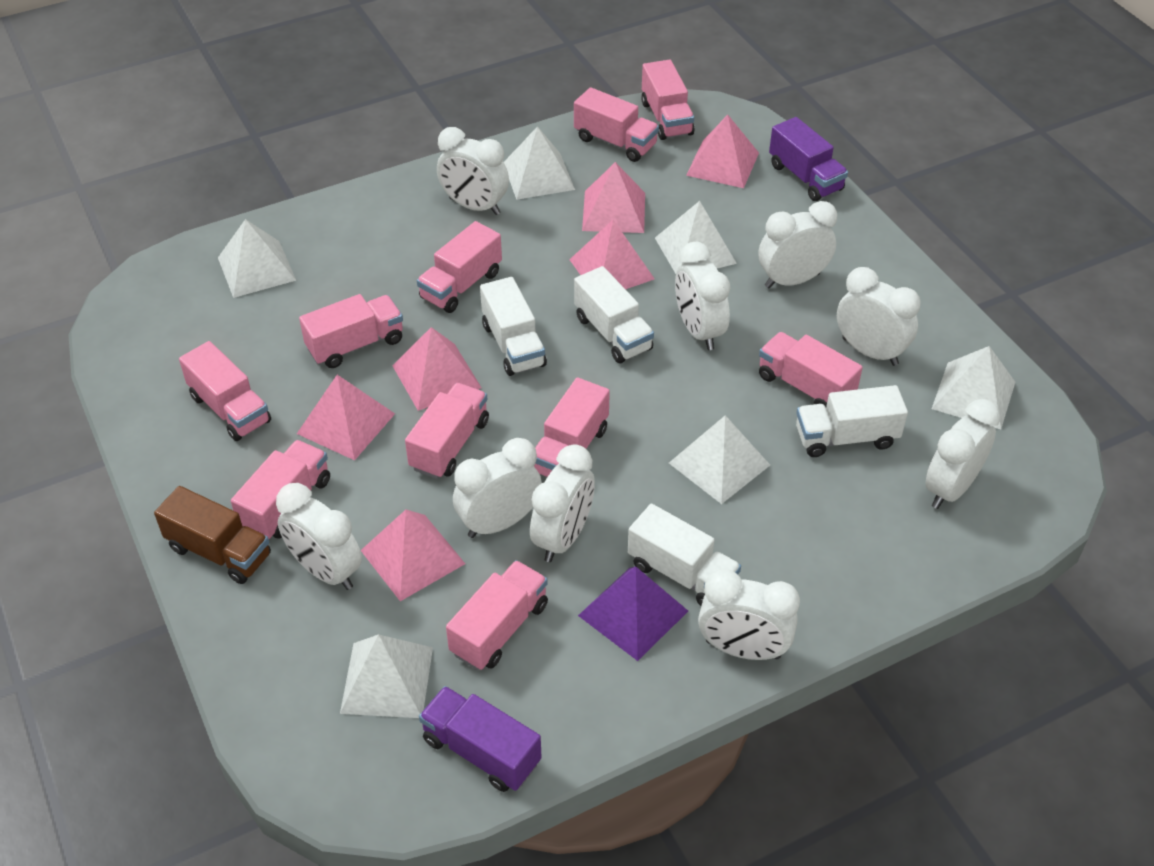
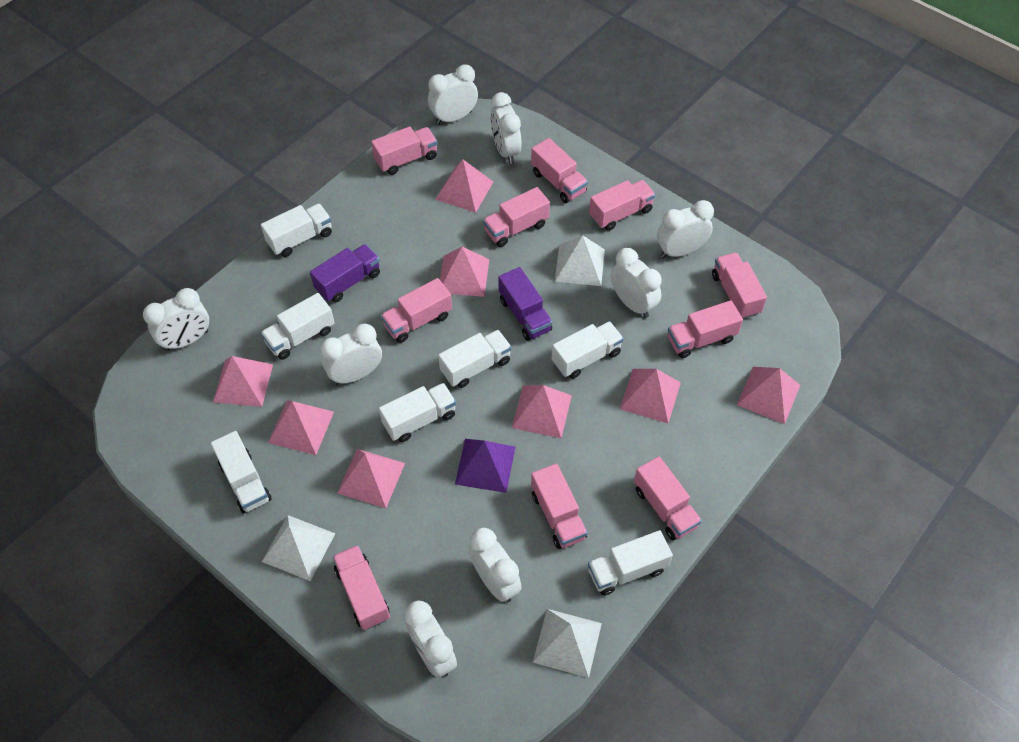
brown truck: [154,486,271,584] = 1 -> none = 0
pink pyramid: [297,375,395,460] [360,510,465,601] [392,327,482,411] [569,220,655,289] [582,162,645,233] [686,115,759,188] = 6 -> [213,356,273,407] [268,400,334,455] [337,449,405,508] [435,160,493,213] [440,247,489,297] [512,385,572,438] [620,369,681,423] [737,367,800,424] = 8
white clock: [276,483,362,590] [437,127,509,215] [453,438,542,538] [530,444,595,562] [675,242,730,350] [698,569,800,660] [759,201,837,288] [837,267,921,366] [925,399,1000,509] = 9 -> [143,288,209,351] [320,323,382,385] [405,601,457,678] [428,65,478,125] [468,528,522,602] [490,92,522,164] [611,248,662,318] [657,200,714,258] = 8
white pyramid: [218,219,296,298] [340,634,433,718] [504,126,575,200] [655,201,737,274] [669,415,770,504] [932,346,1015,429] = 6 -> [262,515,336,581] [533,609,602,678] [555,235,605,286] = 3
white truck: [480,277,547,376] [574,266,654,363] [628,504,741,606] [796,385,908,457] = 4 -> [211,431,272,513] [261,203,332,257] [261,293,335,360] [379,383,456,442] [438,330,512,388] [552,321,624,379] [588,530,673,596] = 7

